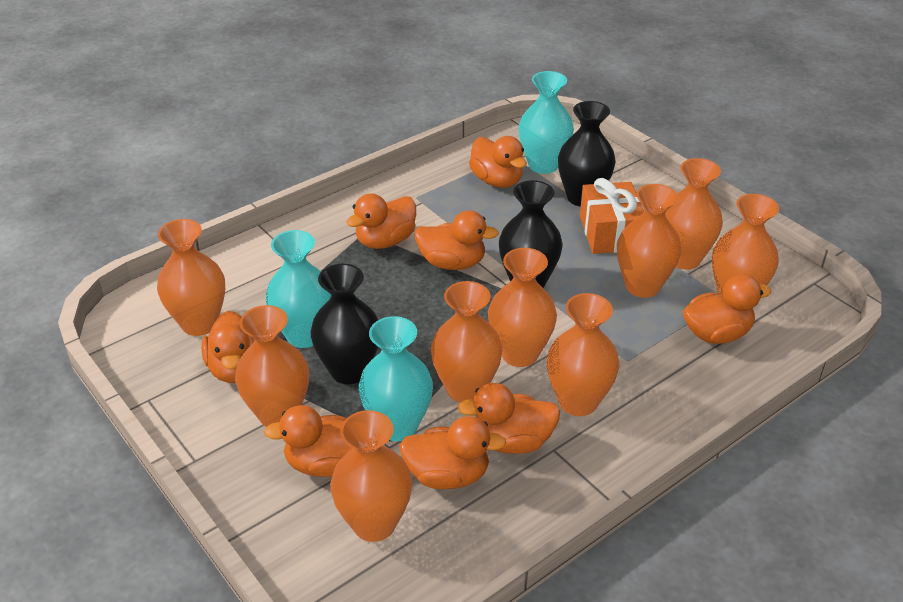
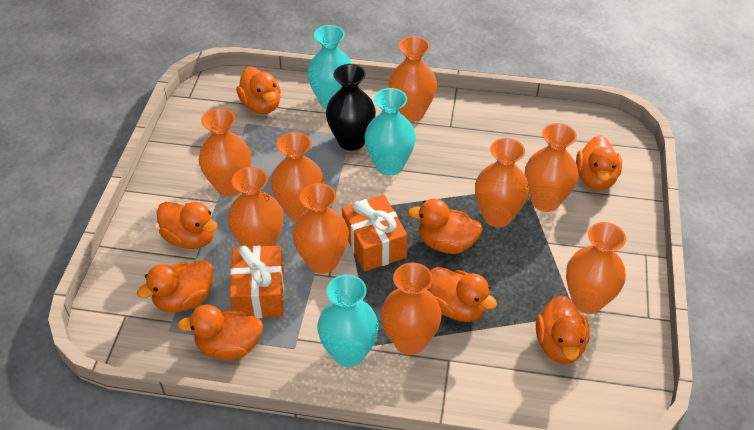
black vase: [311,264,378,384] [499,180,562,288] [558,101,616,207] = 3 -> [326,64,376,151] = 1
orange gift: [580,178,644,254] = 1 -> [230,246,284,318] [342,194,408,272] = 2

